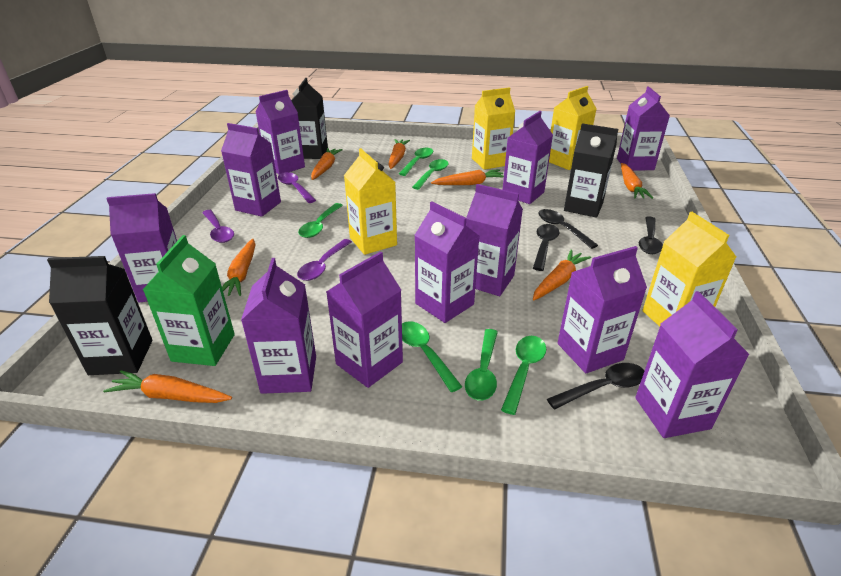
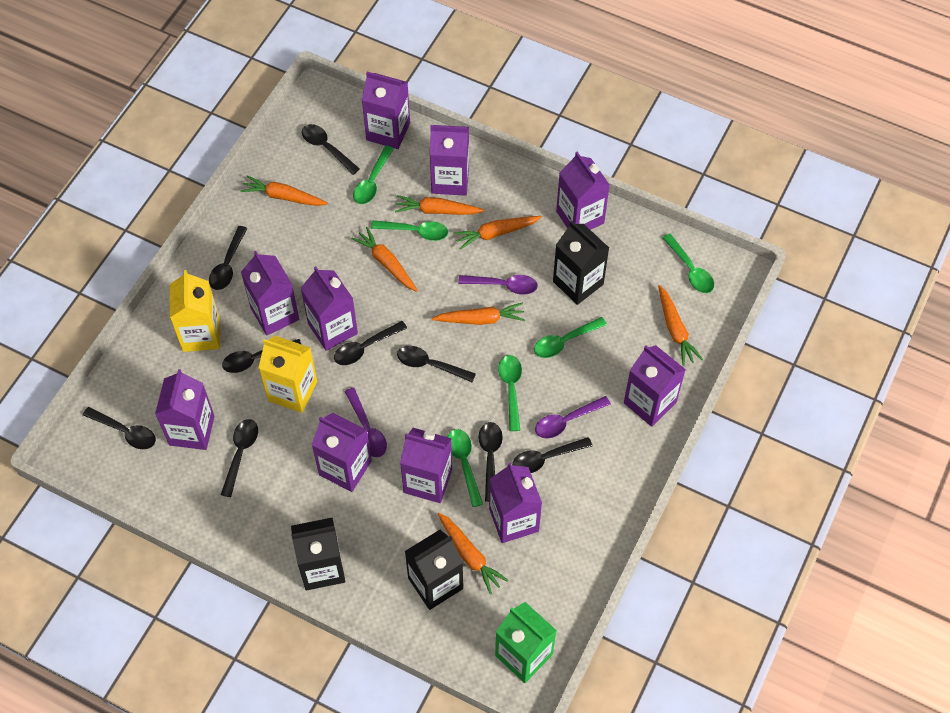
black spoon: [533,224,559,271] [538,209,598,249] [547,363,644,409] [639,216,663,254] = 4 -> [83,407,156,449] [209,226,248,290] [221,419,258,497] [222,339,302,373] [302,124,360,175] [334,321,407,365] [397,346,476,382] [478,422,503,502] [512,437,592,473] = 9
purple carton: [106,193,177,302] [221,123,281,217] [241,258,316,394] [256,90,305,174] [326,251,403,388] [415,201,479,323] [466,184,523,296] [502,111,553,204] [558,246,647,373] [617,87,670,171] [635,291,750,438] = 11 -> [155,369,215,450] [241,251,299,335] [301,266,358,351] [312,412,372,492] [362,71,410,149] [400,428,452,503] [430,125,469,196] [489,462,542,543] [556,151,610,230] [624,345,686,427] = 10
yellow carton: [344,148,397,255] [472,87,515,170] [549,86,597,170] [642,212,736,327] = 4 -> [170,270,220,352] [259,336,317,413] = 2

